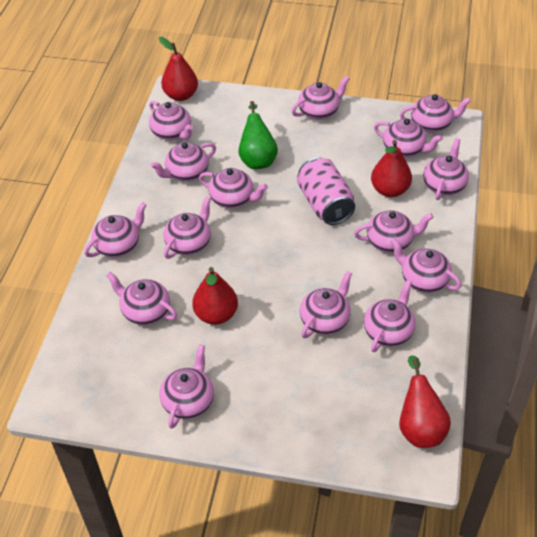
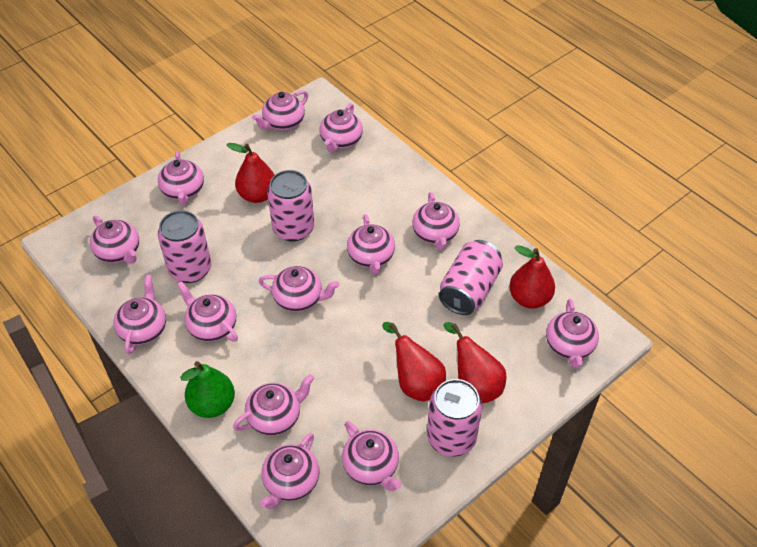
pink can: [297,157,355,225] = 1 -> [158,210,211,283] [267,170,314,241] [427,379,482,457] [439,240,503,315] = 4
pink teapot: [84,202,147,257] [106,272,177,325] [149,101,193,140] [150,142,216,181] [159,345,214,429] [163,196,211,259] [199,168,268,208] [291,76,350,120] [300,271,352,338] [354,210,433,253] [364,280,416,352] [374,119,443,157] [391,238,461,293] [400,94,471,133] [423,138,469,200] = 15 -> [90,215,139,263] [113,275,166,355] [158,151,204,205] [177,281,238,342] [233,374,314,435] [252,90,308,130] [258,266,339,312] [260,433,319,509] [319,103,363,152] [342,421,401,491] [347,214,395,275] [412,192,460,250] [546,299,599,368] = 13

